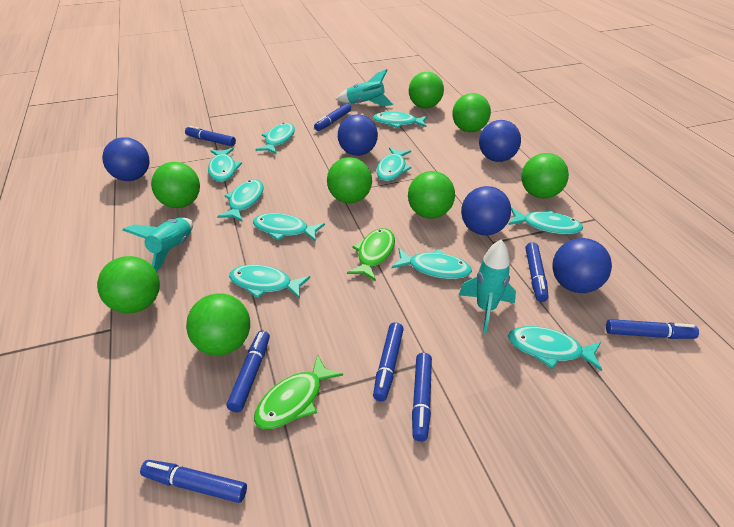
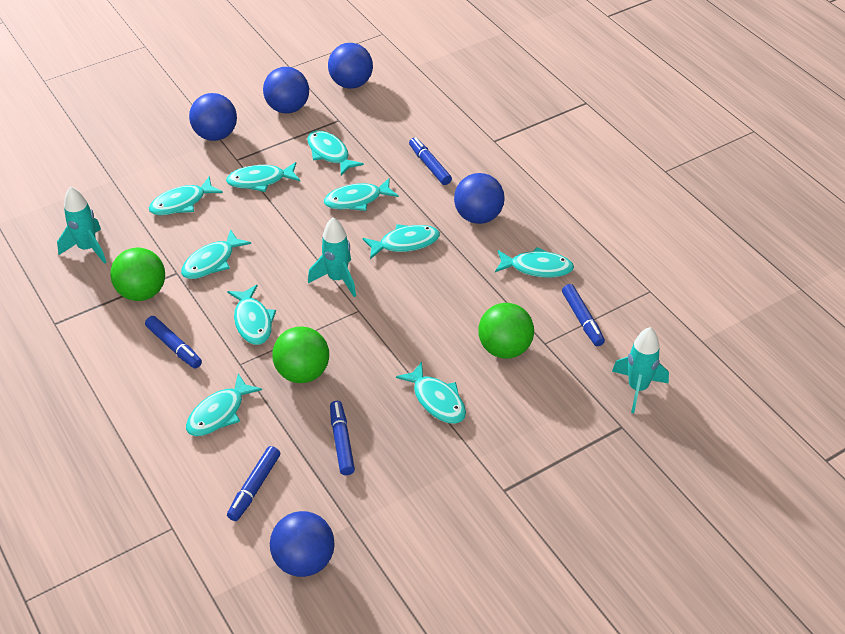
blue marker: [140,460,247,503] [185,126,236,146] [227,331,270,412] [314,103,351,131] [373,322,404,402] [412,353,432,442] [526,242,548,302] [606,319,699,339] = 8 -> [145,316,202,369] [227,446,280,521] [330,401,355,475] [409,137,452,185] [562,284,605,346] = 5
green ball: [97,256,160,313] [151,162,200,208] [186,293,250,356] [327,157,372,203] [408,171,455,219] [409,72,444,108] [452,93,491,132] [522,153,569,199] = 8 -> [110,248,165,301] [272,326,329,383] [479,303,534,359] = 3
green fish: [254,354,343,429] [347,228,395,281] = 2 -> none = 0

